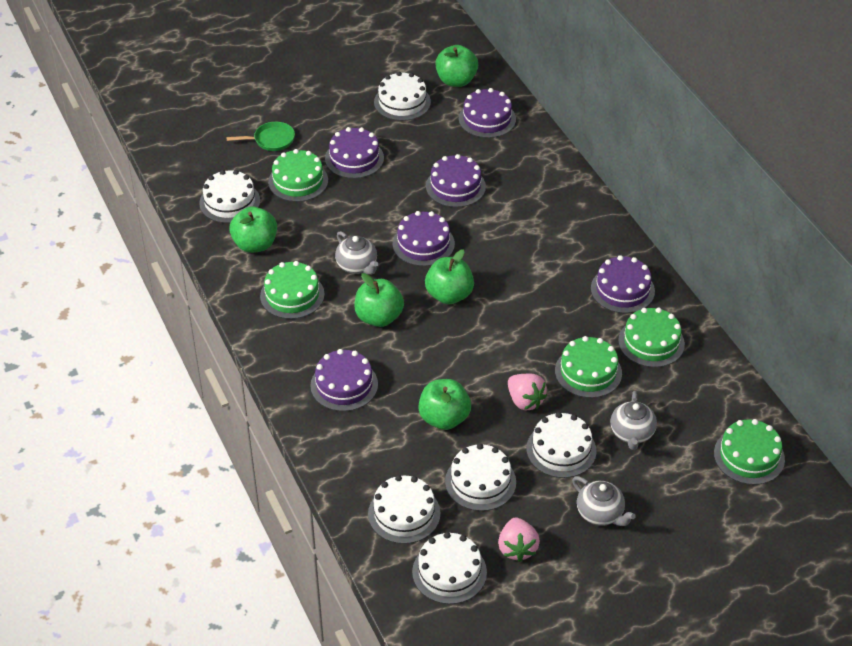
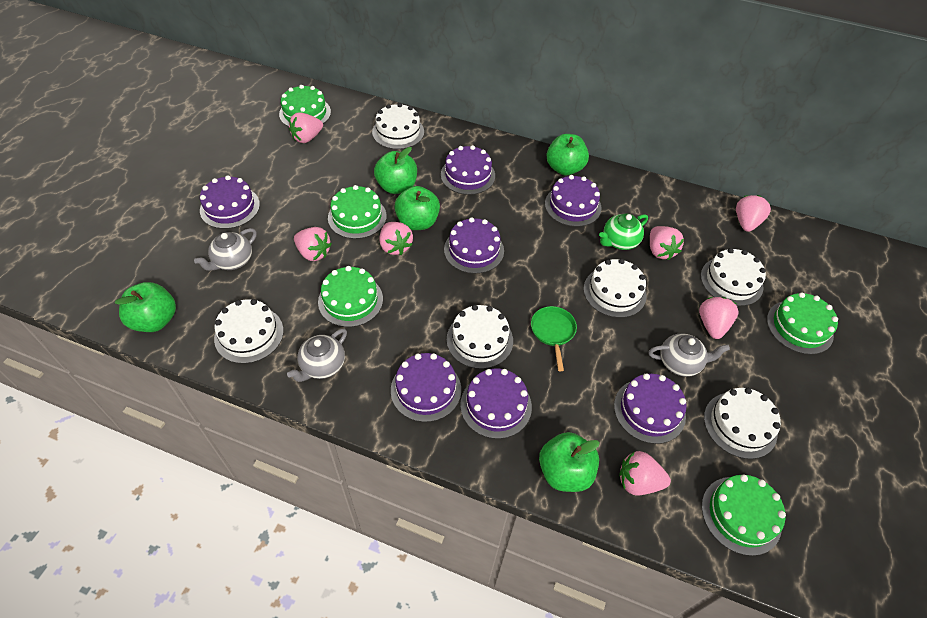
green teapot: none = 0 -> [599,213,648,250] = 1
pink strawberry: [498,518,540,562] [508,374,547,410] = 2 -> [289,112,323,143] [294,227,332,261] [380,222,413,255] [619,451,671,495] [650,226,684,260] [699,297,739,339] [736,195,771,232] = 7
purple cake: [310,349,378,411] [325,127,384,178] [393,211,455,266] [426,154,486,207] [459,88,516,138] [591,255,655,313] = 6 -> [200,175,260,229] [391,353,461,422] [441,145,495,195] [444,217,504,274] [460,368,532,439] [545,175,601,227] [614,373,687,444] = 7

